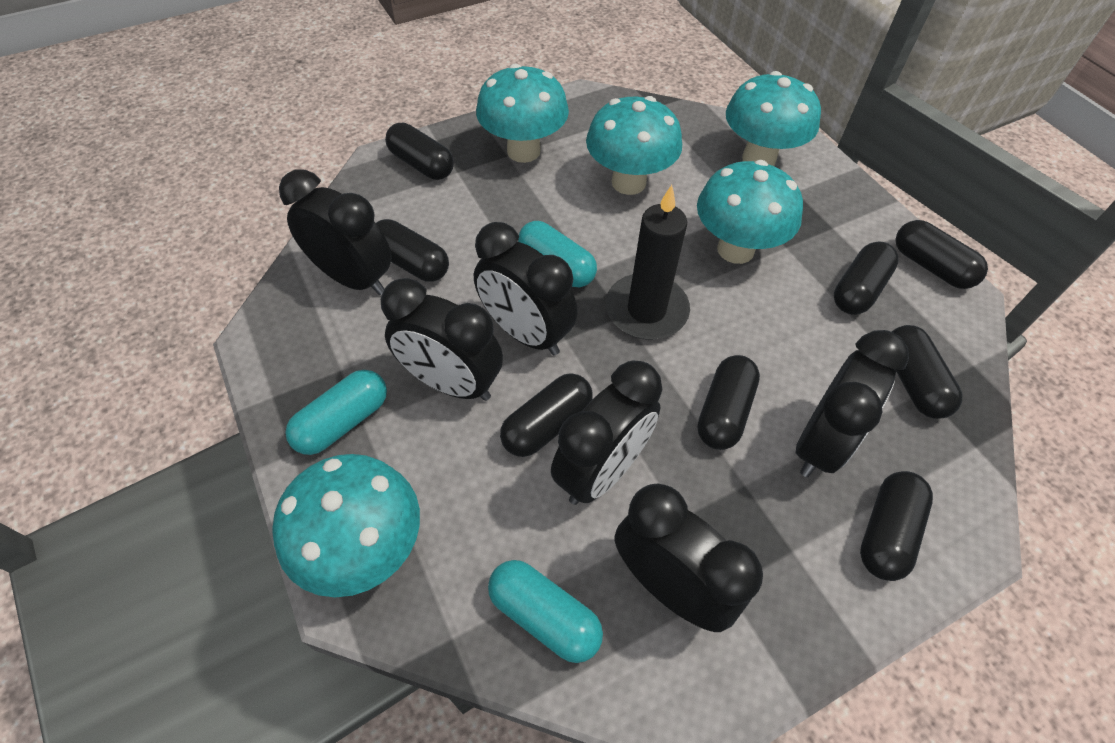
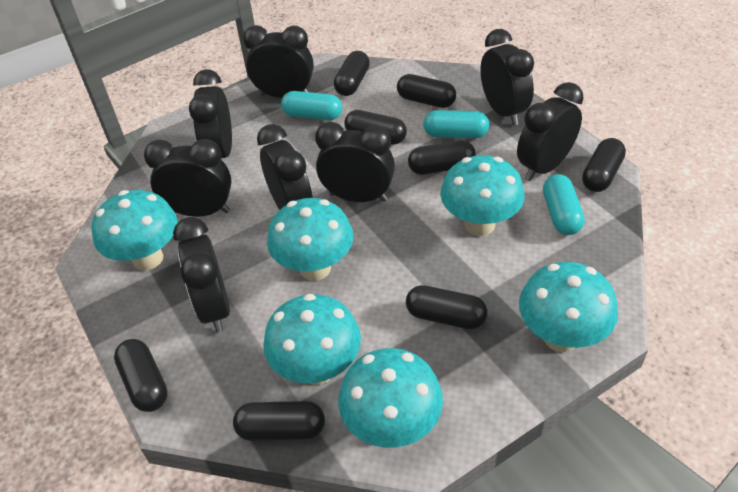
black candle: [606,185,690,340] = 1 -> none = 0
black clock: [279,170,392,295] [381,278,503,401] [474,222,578,355] [551,361,662,505] [615,483,763,632] [796,330,909,477] = 6 -> [144,139,232,217] [173,217,230,332] [189,69,232,158] [243,25,314,98] [257,124,313,210] [315,122,395,202] [480,29,534,125] [517,82,584,181] = 8
turquoise mushroom: [272,454,420,597] [476,64,569,163] [586,96,682,195] [697,160,803,264] [726,71,821,166] = 5 -> [91,190,178,271] [263,294,361,385] [267,198,353,281] [338,348,443,448] [440,155,525,236] [519,262,618,352] = 6

